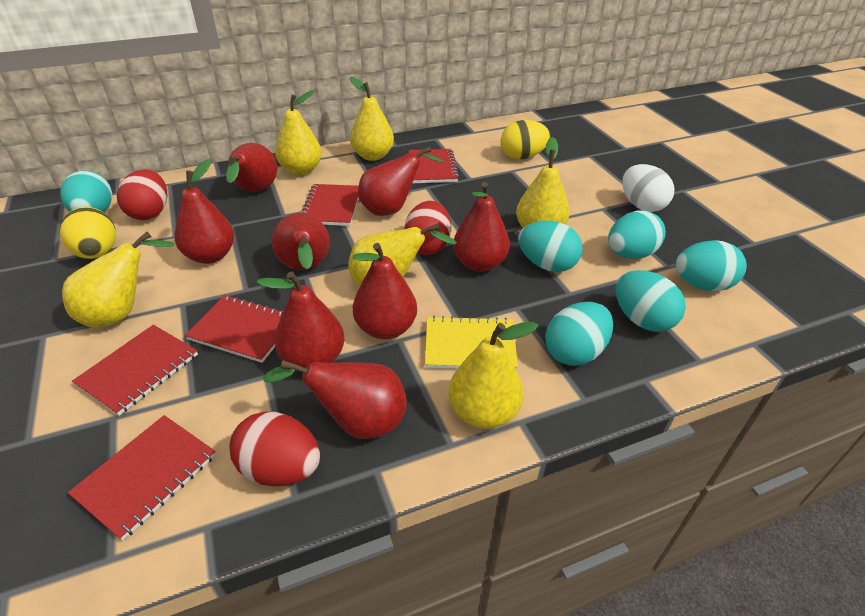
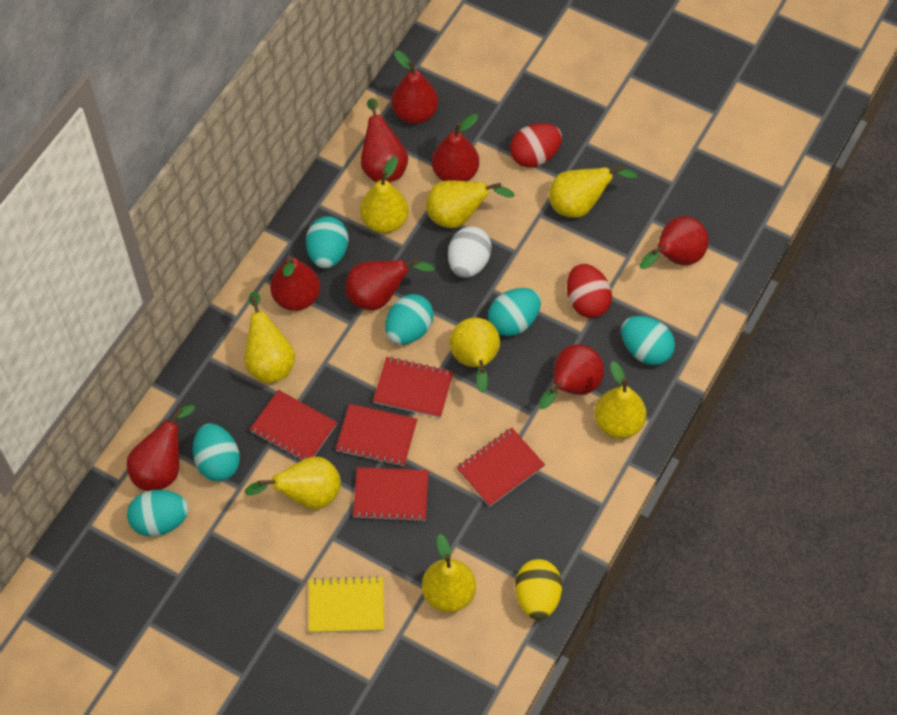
red egg: [117,169,167,220] [229,411,320,486] [404,201,451,255] = 3 -> [510,123,562,167] [567,264,612,318] = 2
yellow egg: [60,207,116,259] [501,120,551,159] = 2 -> [515,559,562,620] = 1
yellow pear: [62,231,175,328] [275,90,322,175] [349,77,394,161] [349,224,457,287] [448,322,539,429] [516,137,570,228] = 6 -> [244,292,295,383] [244,457,341,509] [360,156,409,233] [422,534,476,612] [426,180,515,228] [449,317,500,393] [549,165,638,218] [594,361,646,439] = 8

